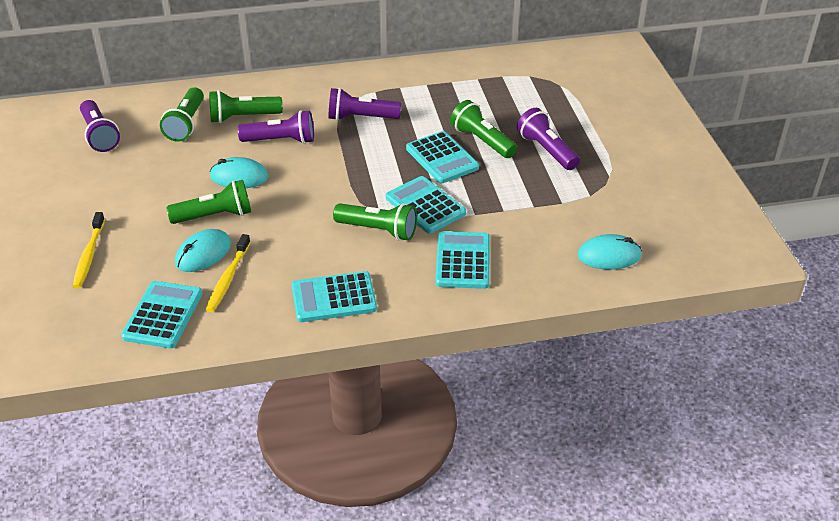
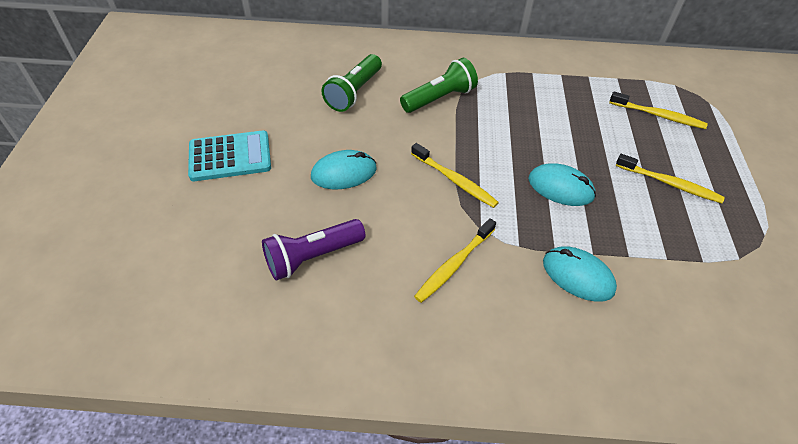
green flashlight: [160,87,204,142] [166,180,251,224] [209,90,283,123] [333,203,417,241] [450,100,517,158] = 5 -> [321,54,382,112] [400,58,478,113] = 2
purple flashlight: [80,100,120,152] [238,110,314,144] [328,88,401,121] [517,108,580,170] = 4 -> [262,219,366,281] = 1
turquoise calculator: [121,281,202,348] [292,271,377,322] [386,176,466,234] [406,131,479,183] [435,231,490,289] = 5 -> [188,131,271,181] = 1
yellow toothbrush: [73,212,105,288] [206,234,251,312] = 2 -> [411,143,499,208] [414,218,496,303] [609,92,708,129] [616,154,725,203] = 4

